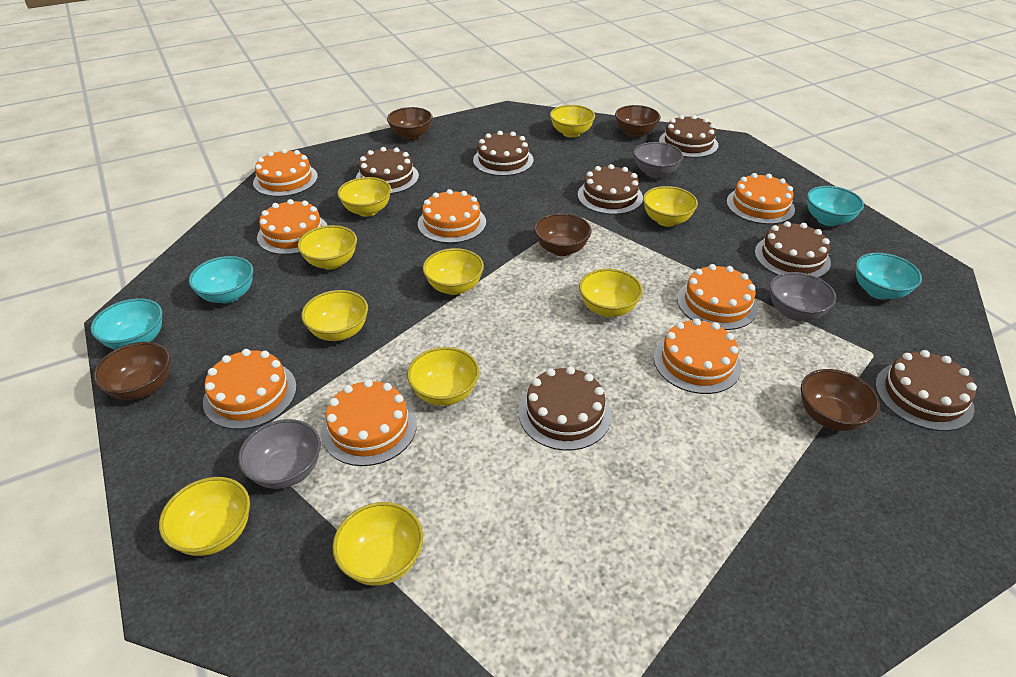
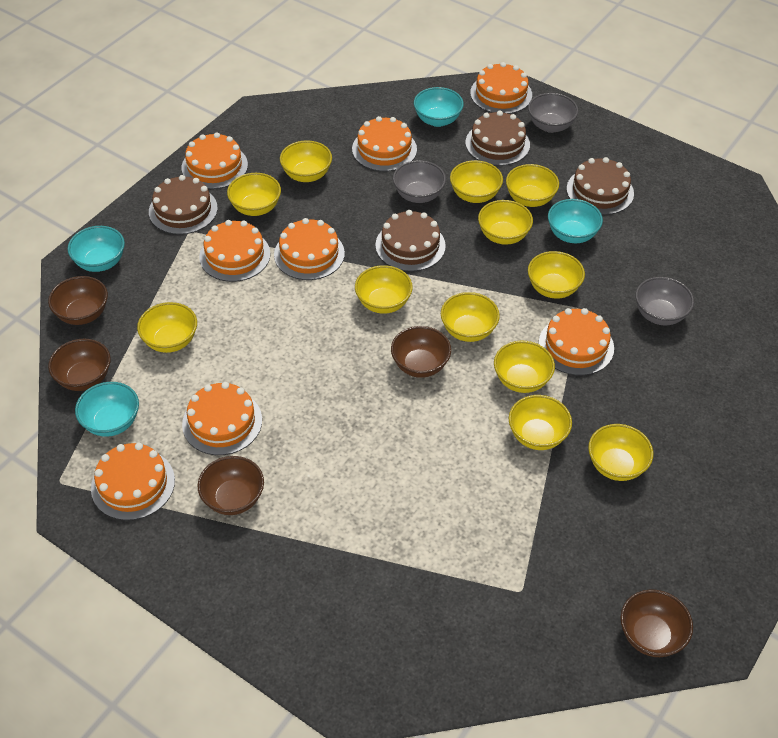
brown cake: [356,147,419,194] [473,131,534,176] [519,367,611,451] [578,164,643,215] [659,115,718,158] [755,221,831,278] [875,350,977,431] = 7 -> [149,175,218,235] [375,210,446,271] [465,111,530,166] [567,157,634,215] = 4
yellow bowl: [159,477,250,556] [298,225,357,270] [301,290,368,341] [333,502,423,586] [338,177,391,217] [407,347,479,406] [423,248,484,295] [550,105,595,138] [579,269,643,317] [643,186,698,227] = 10 -> [137,302,197,353] [227,173,281,216] [280,140,332,182] [355,265,413,314] [441,292,500,342] [450,160,503,203] [478,200,533,245] [494,341,555,393] [506,164,559,207] [509,395,572,450] [528,251,585,299] [588,424,653,481] = 12

